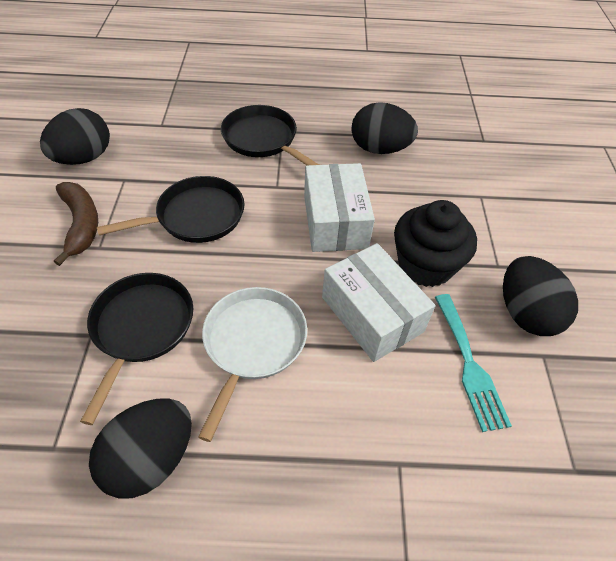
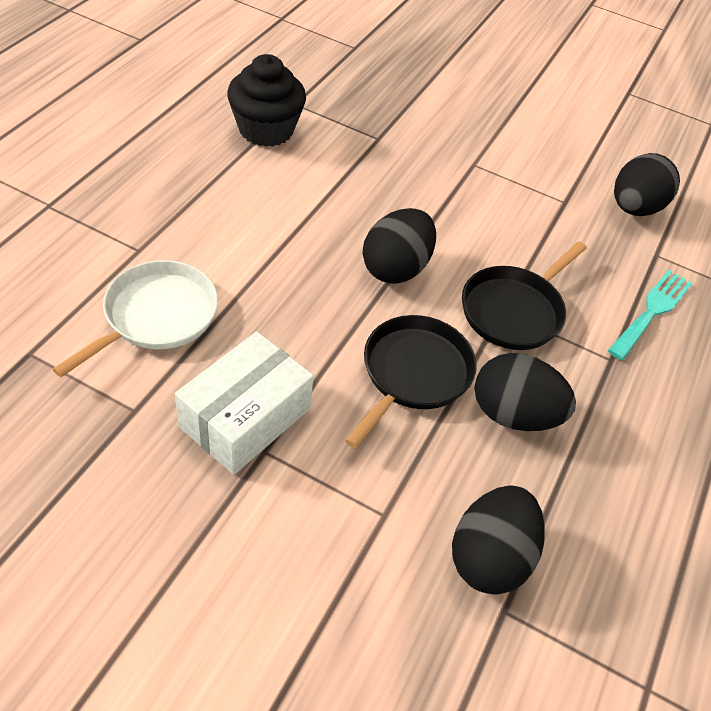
black pan: [80,273,193,425] [97,176,245,243] [221,105,319,165] = 3 -> [345,315,477,449] [462,241,587,350] = 2
brown banana: [54,182,98,266] = 1 -> none = 0
white box: [304,163,375,252] [322,243,435,362] = 2 -> [175,331,314,475] = 1

